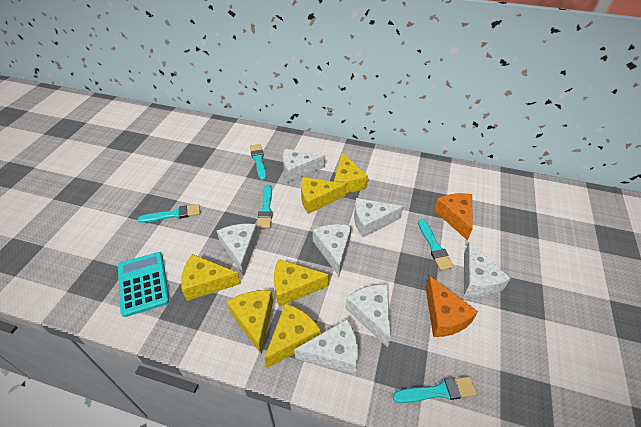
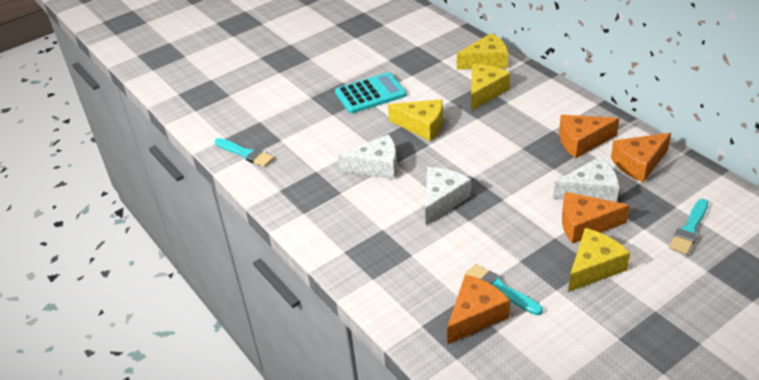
orange cheese: [426,275,478,337] [434,193,473,241] = 2 -> [447,275,510,344] [559,115,619,158] [562,192,630,244] [611,133,671,182] = 4
turquoise brush: [138,204,200,223] [250,144,266,180] [257,185,273,228] [393,376,477,403] [418,219,454,270] = 5 -> [215,138,274,167] [464,264,543,315] [669,199,708,255] = 3
white cheese: [217,224,258,276] [283,149,325,182] [294,319,358,374] [313,224,352,276] [345,284,391,348] [354,198,403,237] [464,242,511,297] = 7 -> [338,135,397,180] [425,167,471,225] [553,157,619,202] = 3
yellow cheese: [181,254,241,301] [227,290,273,354] [264,304,321,368] [274,259,329,307] [301,177,346,214] [334,153,368,193] = 6 -> [388,99,443,141] [457,33,508,70] [471,64,510,111] [568,228,630,292] = 4

